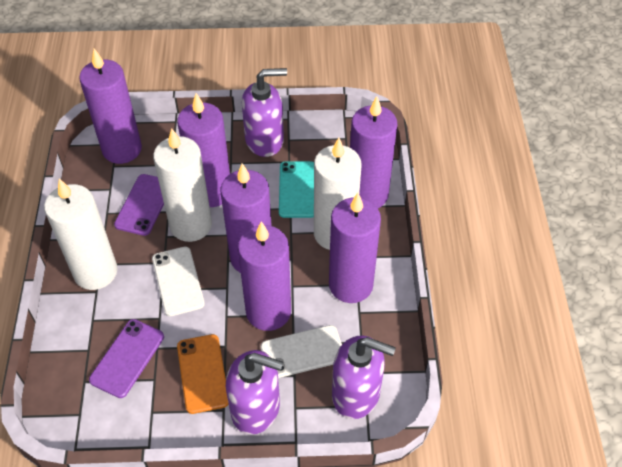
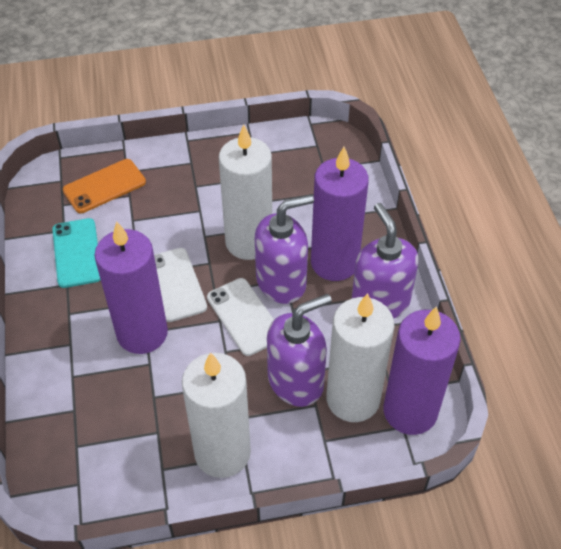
purple candle: [79,49,142,164] [177,93,230,207] [220,163,272,273] [238,222,291,331] [329,193,381,303] [350,96,397,208] = 6 -> [95,221,168,354] [311,147,369,281] [383,306,461,435] = 3
purple phone: [89,319,164,398] [114,174,164,236] = 2 -> none = 0

